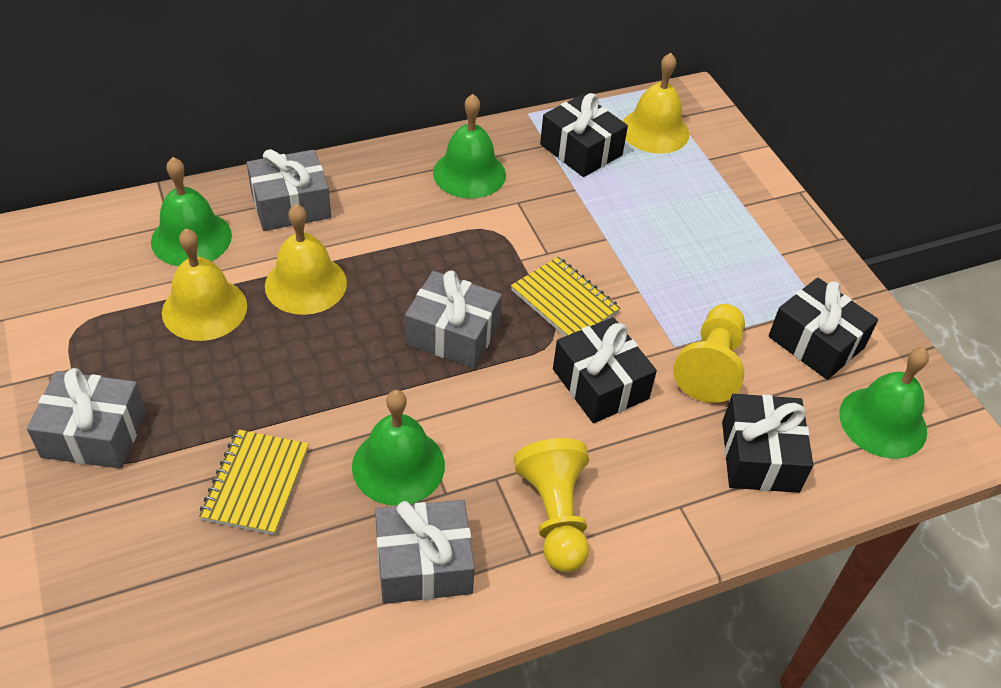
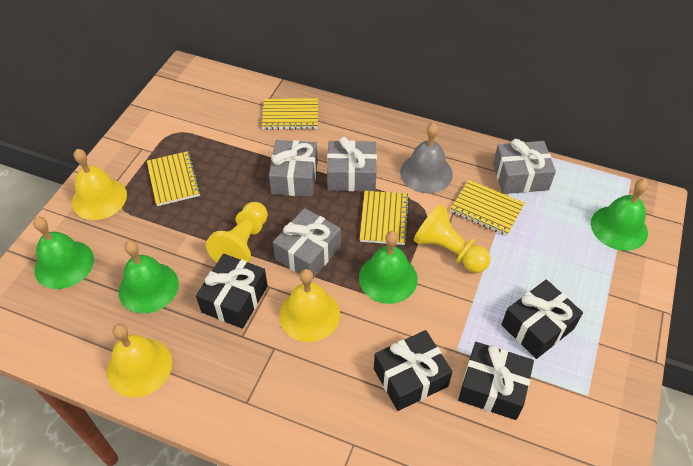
grey bell: none = 0 -> [400,122,453,193] = 1
yellow notebook: [199,429,309,535] [511,257,620,336] = 2 -> [147,151,201,206] [262,98,318,130] [360,191,410,245] [450,180,525,236] = 4

